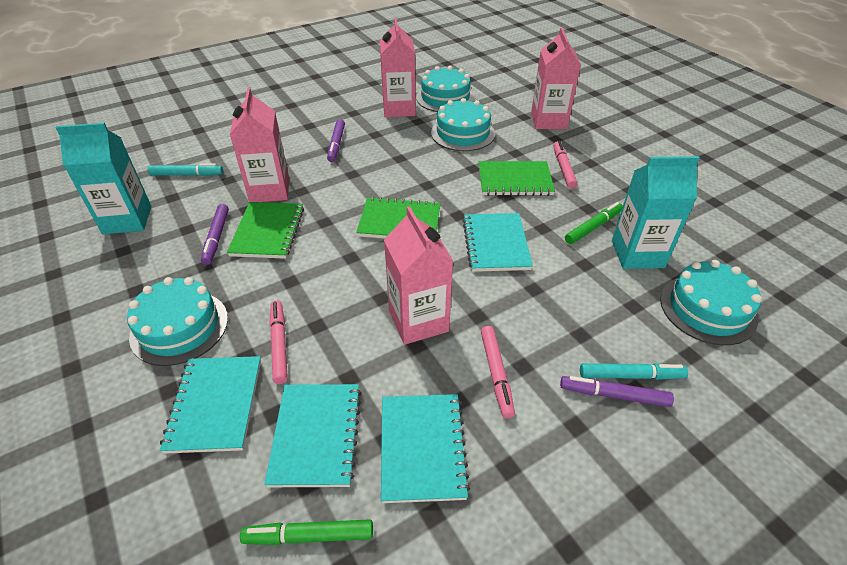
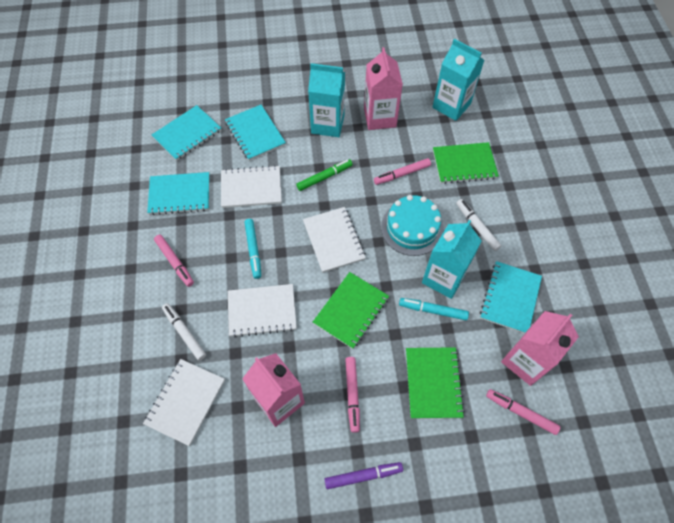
green marker: [240,519,373,545] [565,202,623,244] = 2 -> [296,159,353,191] = 1
pink carton: [230,87,289,202] [380,18,416,117] [384,206,453,345] [531,28,581,129] = 4 -> [242,353,305,427] [364,47,403,130] [501,311,579,386] = 3
pink marker: [269,300,288,384] [481,326,515,418] [553,141,578,189] = 3 -> [154,235,194,287] [345,357,360,433] [374,158,431,185] [486,389,560,435] = 4
purple marker: [201,204,229,265] [327,119,345,162] [560,376,674,407] = 3 -> [324,462,403,489] = 1
turquoise cake: [127,277,228,366] [416,66,475,112] [431,98,495,151] [660,260,762,345] = 4 -> [381,195,444,256] = 1
turquoise carton: [55,123,151,234] [612,156,700,269] = 2 -> [308,63,345,137] [422,220,482,299] [432,39,484,121] = 3
white marker: none = 0 -> [162,303,206,361] [456,199,501,251] = 2
white notebook: none = 0 -> [143,359,225,446] [221,165,282,208] [228,284,297,337] [303,207,366,273] = 4

